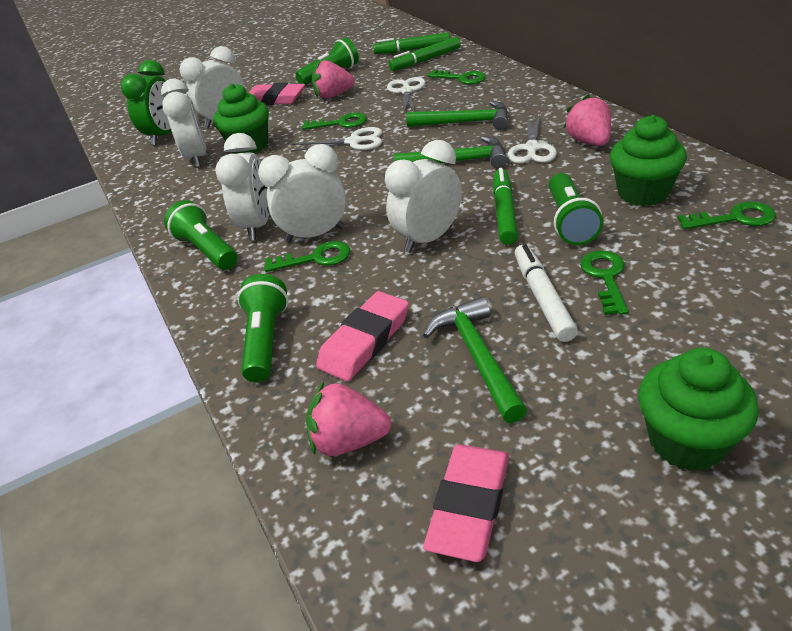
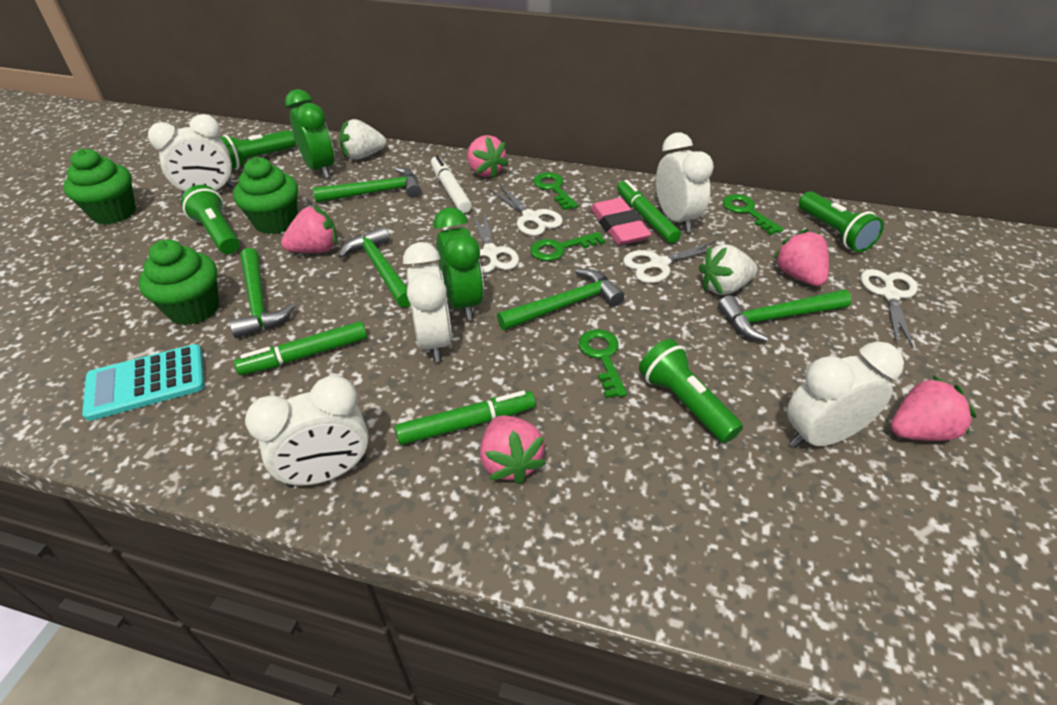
green clock: [121,60,171,145] = 1 -> [285,89,334,178] [434,208,484,321] = 2
green hammer: [394,136,507,169] [406,101,508,130] [423,296,527,423] = 3 -> [230,248,295,338] [313,167,421,203] [338,226,411,308] [497,269,625,331] [718,290,852,342] = 5
green key: [264,241,350,272] [302,112,367,130] [427,70,486,84] [580,251,628,315] [678,202,776,229] = 5 -> [530,232,605,261] [533,172,578,210] [579,329,627,398] [723,194,784,235] = 4
pink eraser: [248,83,305,105] [316,291,409,381] [423,445,509,562] = 3 -> [590,198,652,245] = 1
pink strawberry: [306,382,391,456] [312,60,355,99] [564,95,611,146] = 3 -> [281,206,337,253] [467,135,508,178] [480,415,546,484] [773,229,829,286] [891,376,977,441] = 5
turquoise calculator: none = 0 -> [82,344,205,421] = 1
white scissors: [291,127,382,152] [387,77,426,113] [507,115,557,163] = 3 -> [472,211,519,274] [489,185,563,236] [623,240,716,283] [861,269,917,348] = 4
white strawberry: none = 0 -> [339,119,386,160] [699,244,758,295] = 2

